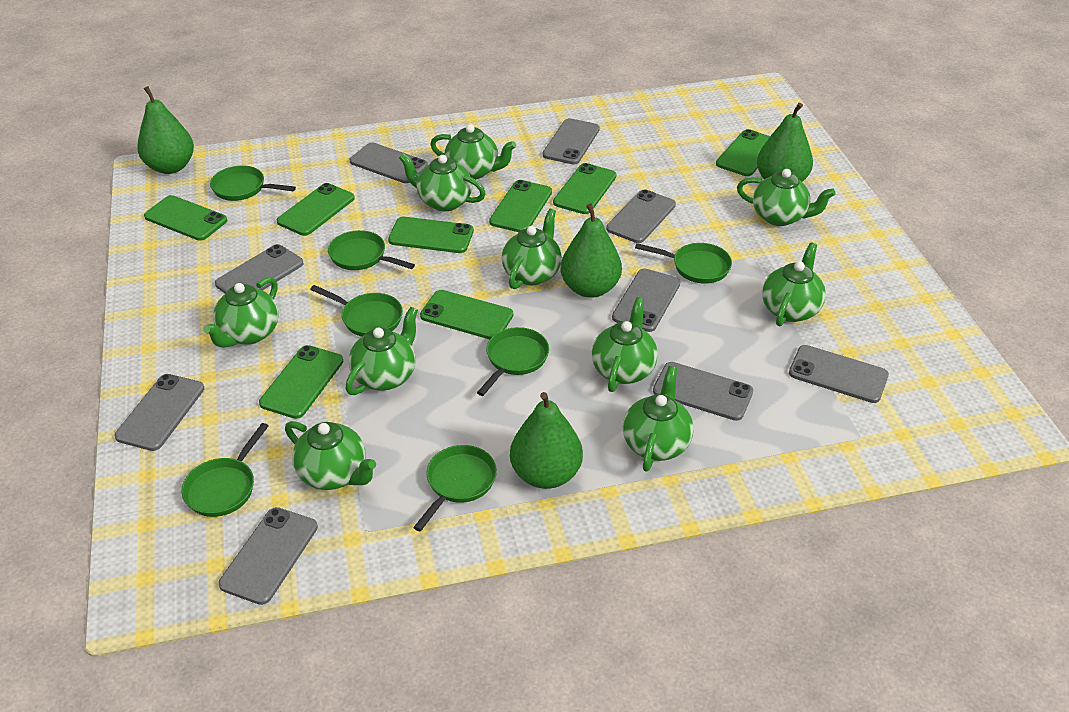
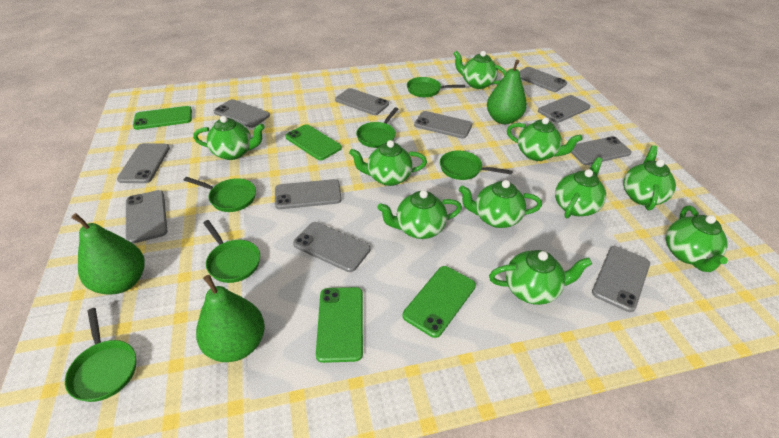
green pan: [181,423,269,517] [210,165,296,201] [310,285,403,337] [328,230,415,270] [413,445,497,532] [477,327,549,396] [635,243,732,284] = 7 -> [65,308,136,402] [184,177,256,212] [203,220,260,283] [356,107,398,148] [407,77,465,97] [440,151,513,180] = 6
green pear: [137,86,194,174] [510,392,583,489] [561,204,622,298] [757,102,813,182] = 4 -> [71,213,145,295] [196,275,265,362] [487,60,527,124] = 3
green phone: [144,195,227,241] [259,345,343,419] [277,183,355,236] [388,217,474,253] [420,290,513,339] [489,180,552,232] [553,163,617,214] [716,129,770,176] = 8 -> [133,106,192,130] [285,124,342,160] [316,287,363,363] [403,266,476,338] = 4
grey phone: [115,374,204,451] [215,244,304,294] [219,507,318,605] [350,142,428,183] [543,118,600,164] [606,189,676,243] [612,268,680,332] [653,362,753,421] [789,345,889,403] = 9 -> [117,143,170,183] [126,190,167,244] [214,99,270,128] [275,179,342,209] [293,222,370,272] [335,88,389,115] [414,111,472,139] [519,67,567,92] [538,95,590,123] [570,136,632,165] [592,246,650,312] = 11

